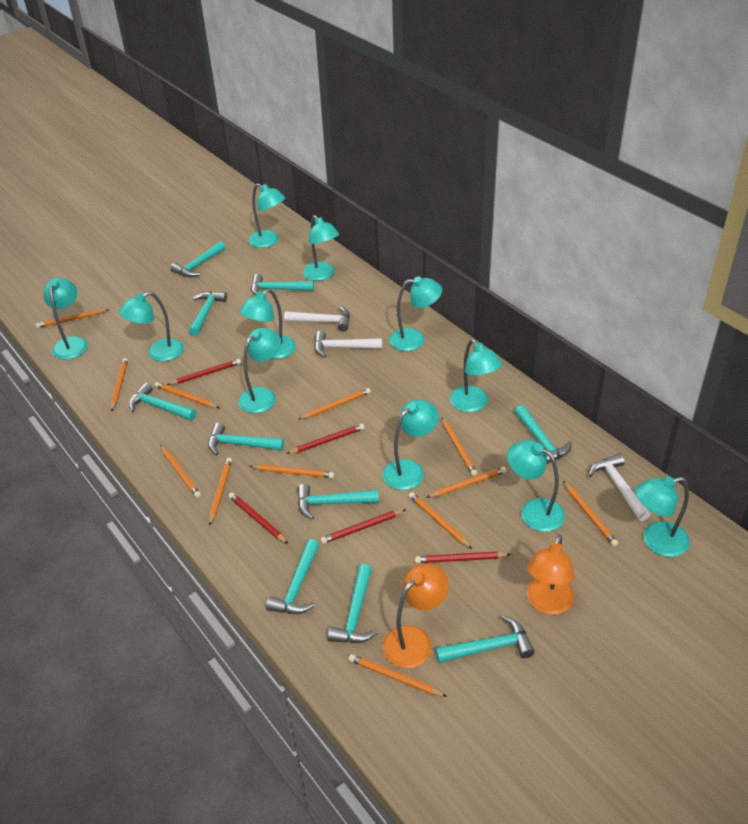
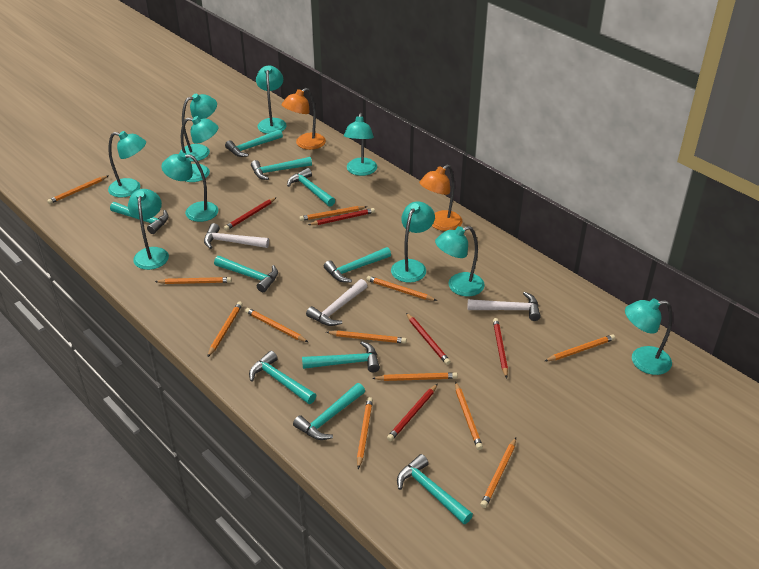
turquoise lamp: [44,278,88,360] [119,292,184,361] [238,328,281,413] [240,289,296,359] [248,183,285,248] [303,215,339,281] [383,399,439,490] [389,276,442,351] [450,339,502,412] [507,440,565,532] [635,476,690,557] = 11 -> [108,131,146,197] [128,189,169,270] [161,152,218,222] [180,93,217,162] [181,116,219,182] [256,66,287,134] [344,113,377,176] [391,201,435,283] [435,226,485,296] [625,298,673,375] = 10

